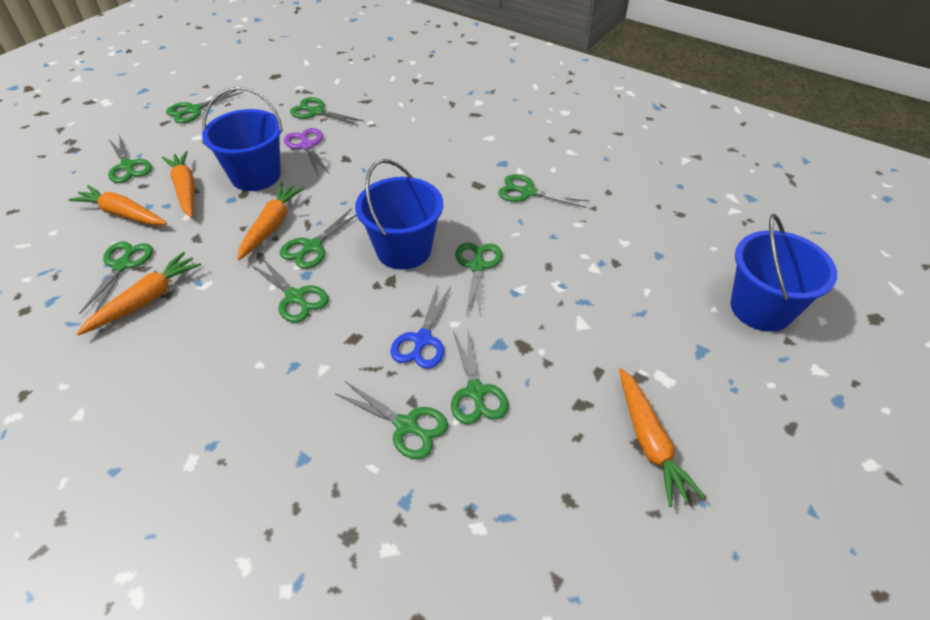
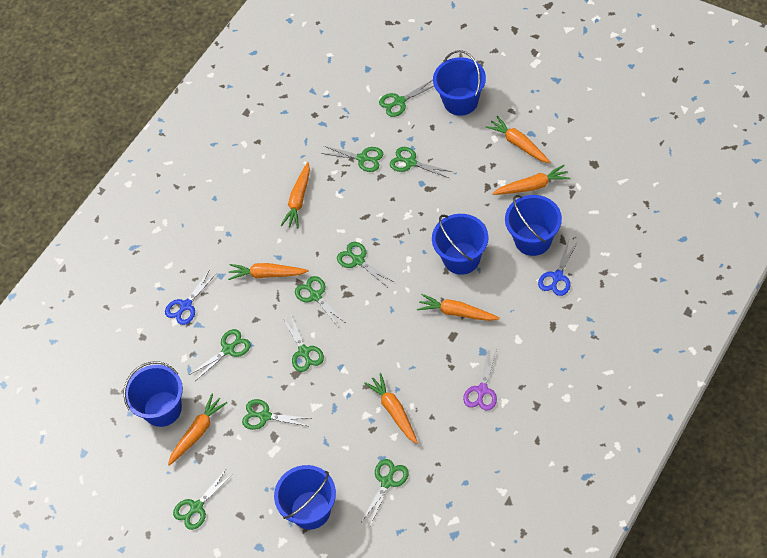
blue bucket: [202,87,283,191] [355,159,443,270] [730,214,837,332] = 3 -> [123,361,183,427] [274,465,336,529] [432,214,489,275] [433,50,486,116] [505,195,562,256] = 5
blue scissors: [390,285,451,369] = 1 -> [165,271,216,325] [538,240,578,296] = 2
orange carrot: [68,185,167,225] [76,252,201,336] [162,151,195,218] [237,183,305,261] [619,368,705,507] = 5 -> [168,394,227,466] [228,263,309,280] [281,162,310,228] [364,373,418,444] [417,294,500,321] [486,116,550,163] [492,165,571,195] = 7

